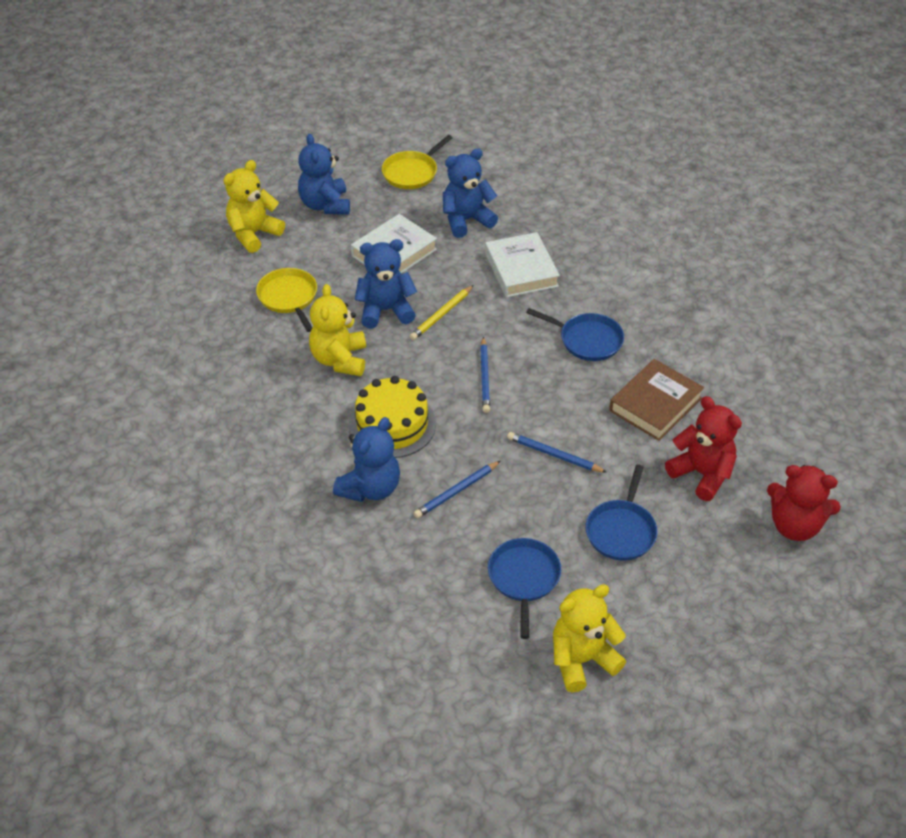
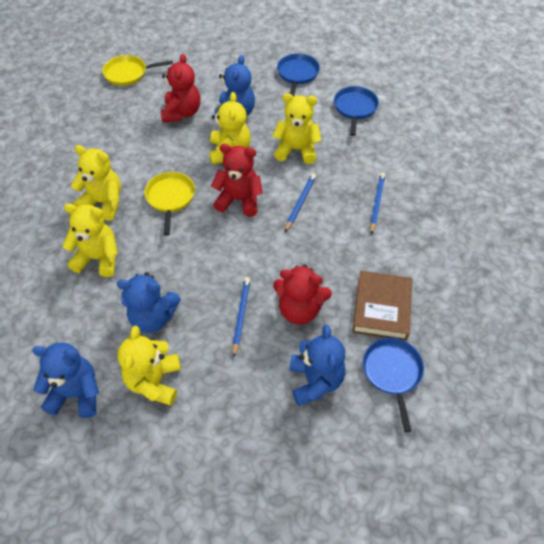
red teddy bear: [665,396,742,501] [767,465,841,541] = 2 -> [161,54,200,123] [211,144,263,217] [273,264,332,325] = 3
white book: [351,214,437,274] [485,232,560,298] = 2 -> none = 0
yellow cake: [348,376,436,458] = 1 -> none = 0
yellow pencil: [410,285,474,340] = 1 -> none = 0
yellow teddy bear: [223,160,285,253] [309,284,366,376] [553,584,626,693] = 3 -> [62,204,118,277] [71,145,121,221] [118,326,181,406] [209,92,251,164] [273,93,321,164] = 5

